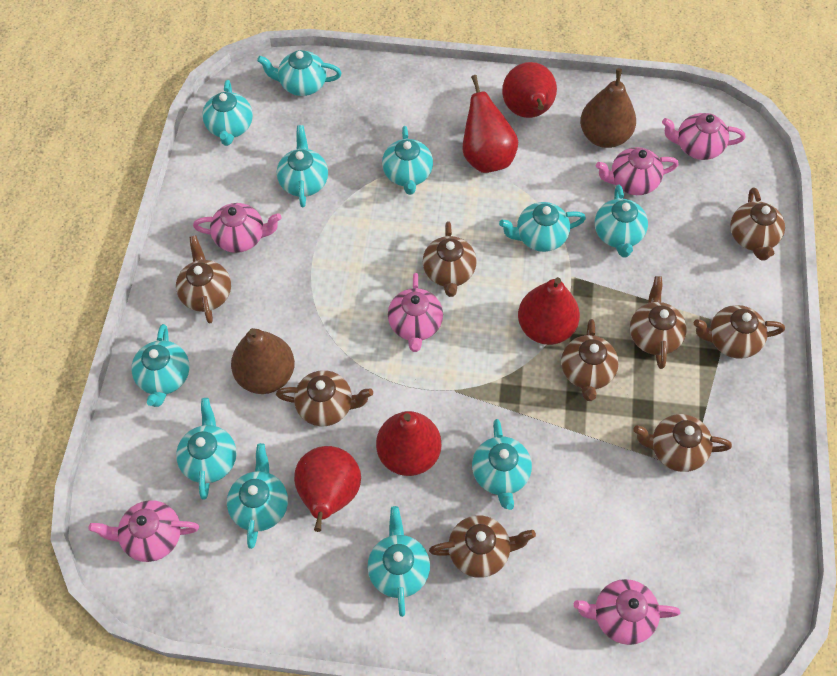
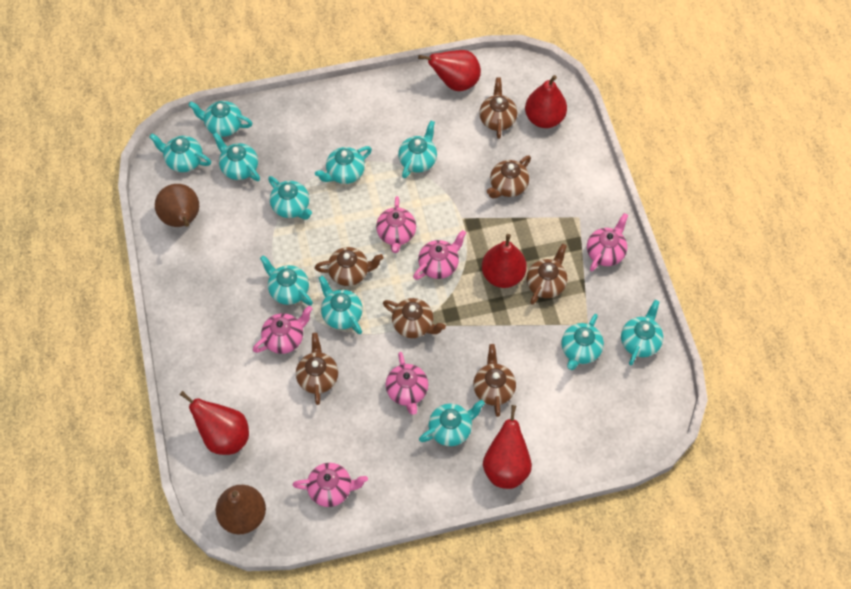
brown teapot: [176,236,231,323] [276,370,373,427] [423,221,477,297] [429,516,536,578] [561,319,619,401] [630,276,687,369] [633,414,732,472] [694,305,785,359] [730,187,785,261] = 9 -> [296,333,338,405] [315,247,384,286] [383,298,446,338] [473,344,516,417] [479,78,517,139] [487,155,531,198] [526,244,568,305] = 7

